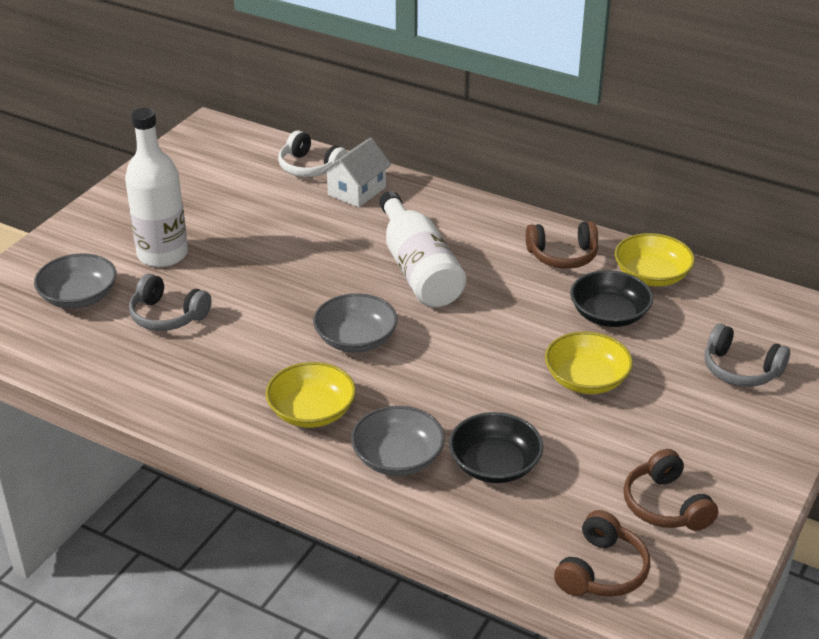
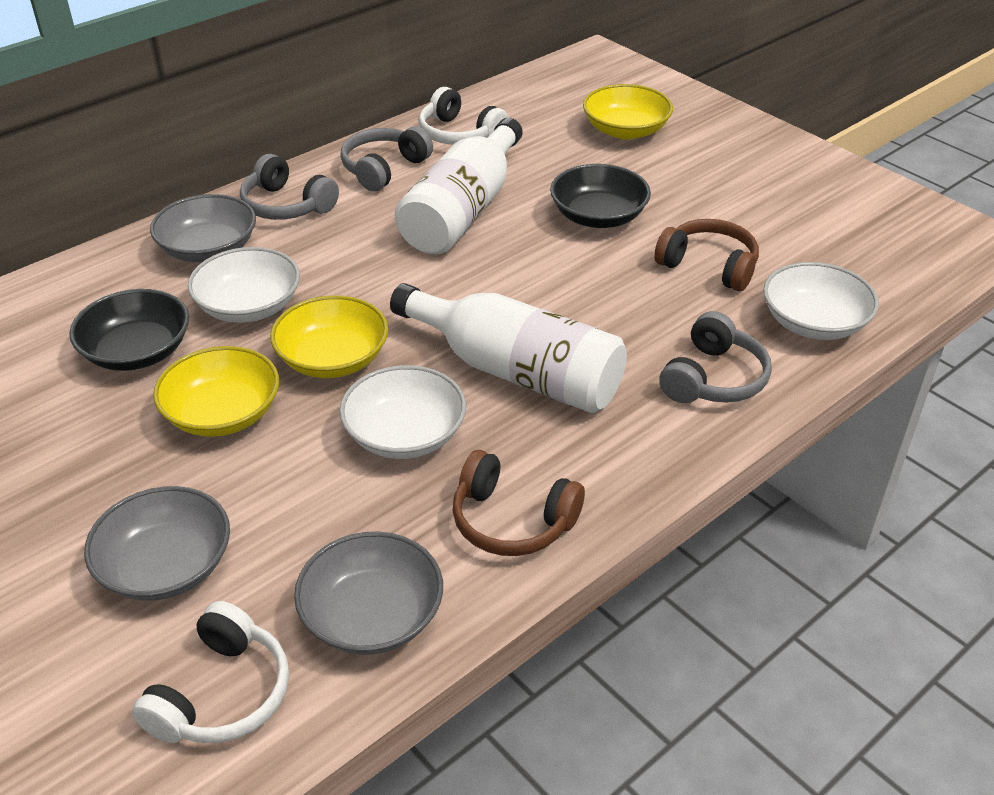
brown headphones: [526,221,598,269] [554,510,650,597] [624,449,718,531] = 3 -> [452,450,585,556] [654,219,759,291] = 2
grey headphones: [129,274,212,331] [705,323,790,387] = 2 -> [240,154,339,220] [340,126,433,191] [659,311,772,403] = 3
white bowl: none = 0 -> [188,247,300,323] [339,365,466,459] [763,262,879,340] = 3
white headphones: [278,130,348,177] = 1 -> [132,601,289,743] [419,87,508,145] = 2
white house: [321,138,391,207] = 1 -> none = 0

